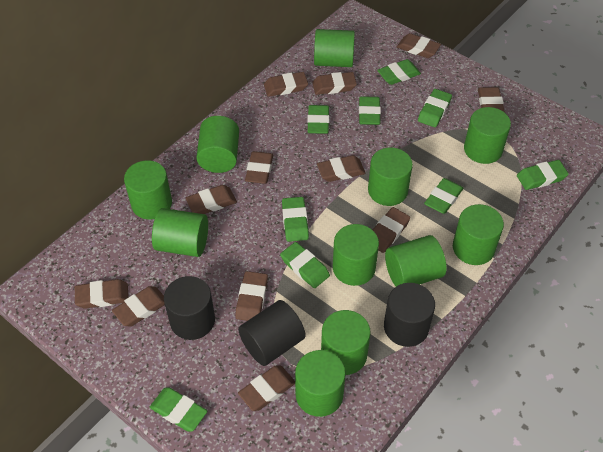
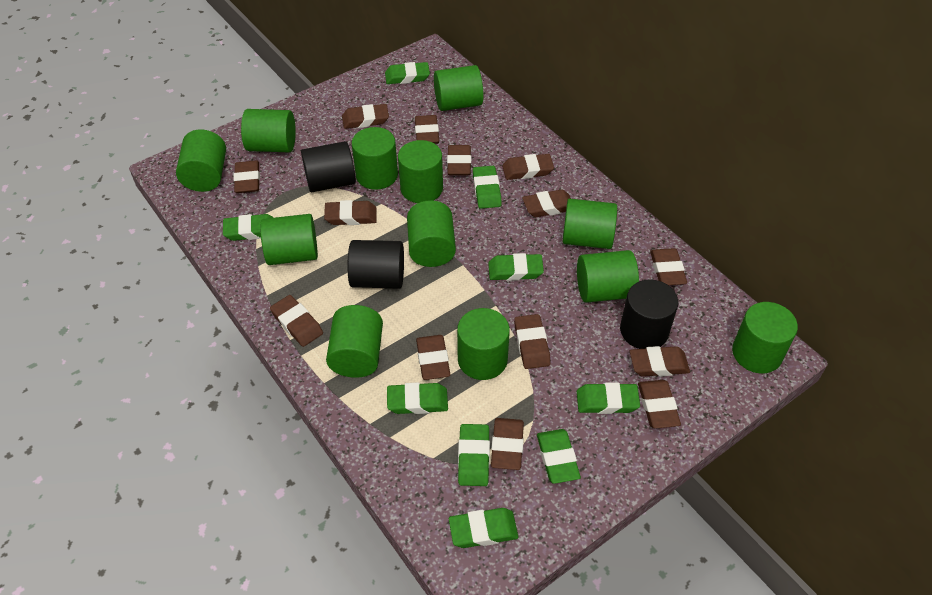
brown eraser: [75,279,129,309] [112,286,165,326] [186,185,237,214] [235,271,268,321] [238,365,295,411] [245,151,273,184] [264,72,308,97] [312,72,357,95] [317,155,366,182] [373,207,410,253] [397,33,441,58] [478,87,505,112] = 12 -> [234,160,260,193] [270,295,323,347] [324,200,377,225] [342,104,389,129] [415,115,439,144] [416,335,450,380] [447,145,471,175] [491,418,524,470] [502,154,554,180] [514,314,550,369] [522,189,571,217] [630,346,690,377] [638,380,681,429] [650,248,687,285] = 14
green cylinder: [124,160,172,219] [152,208,208,257] [196,116,239,173] [295,350,346,417] [314,29,355,67] [321,310,370,375] [333,224,379,286] [368,147,413,206] [385,235,447,287] [453,204,504,265] [464,107,511,164] = 11 -> [176,129,226,192] [241,109,296,152] [260,214,318,265] [326,305,383,378] [352,127,398,190] [398,140,443,203] [407,200,456,267] [434,65,483,111] [457,308,510,380] [562,199,617,249] [577,250,639,303] [732,302,798,373] = 12

